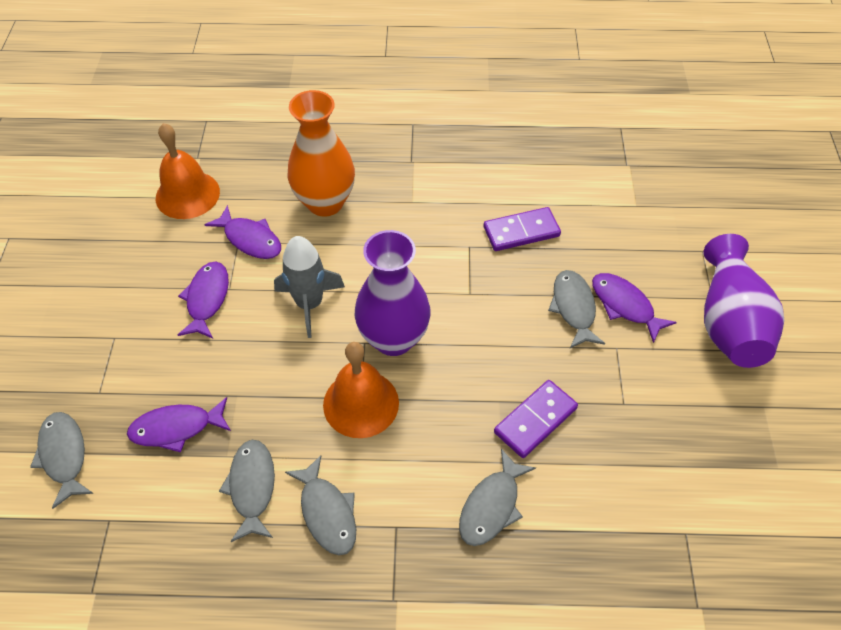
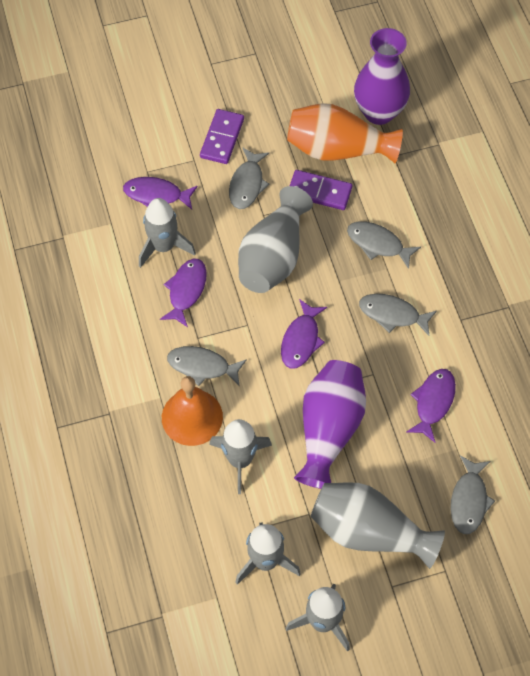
grey rocket: [274,236,345,338] = 1 -> [139,198,196,268] [209,419,272,494] [235,522,301,585] [286,584,350,652] = 4
grey vase: none = 0 -> [238,186,313,293] [311,482,445,569] = 2
orange bell: [156,123,220,219] [323,342,399,438] = 2 -> [162,376,223,446] = 1

